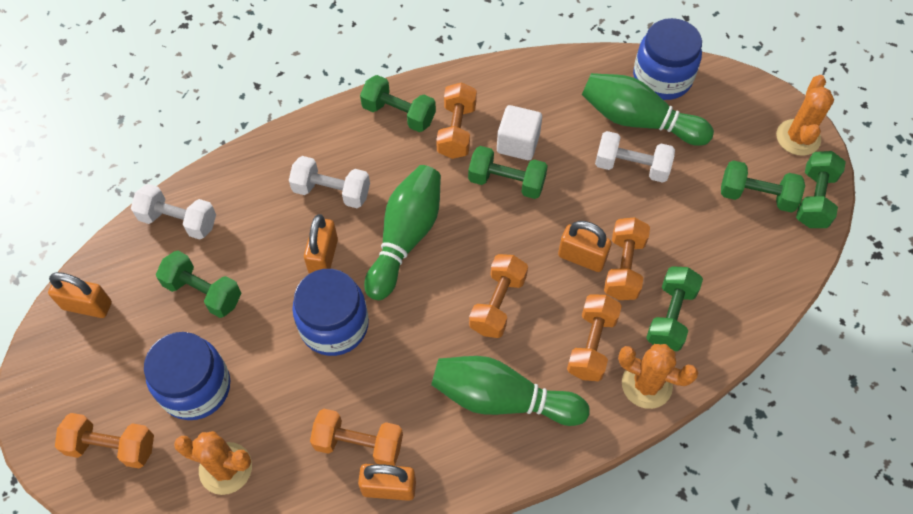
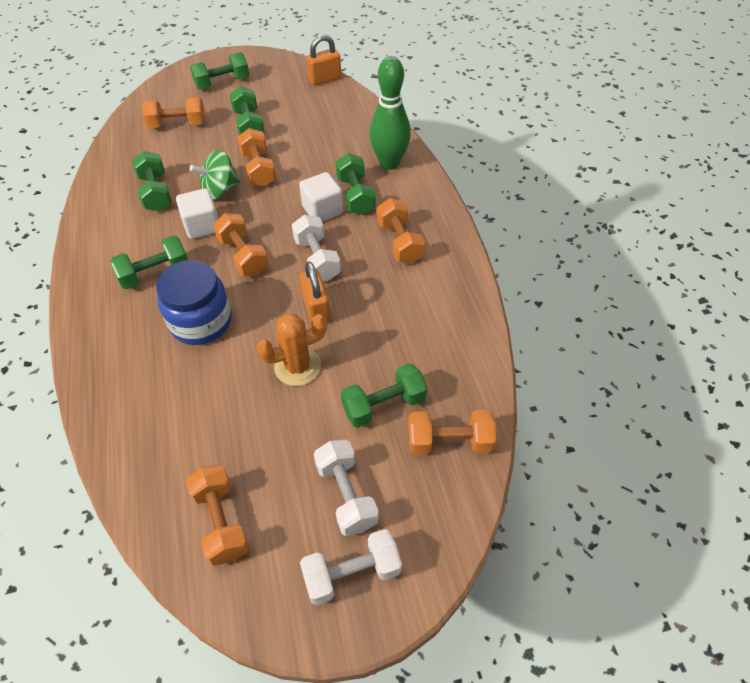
blue jar: [144,332,230,420] [292,269,369,356] [633,18,702,100] = 3 -> [156,260,232,345] = 1
green bowling pin: [364,165,441,300] [431,356,590,426] [582,73,714,146] = 3 -> [369,56,411,170] = 1
green spinning top: none = 0 -> [190,150,241,200] = 1
orange cactus: [174,431,252,495] [618,344,698,409] [776,75,834,156] = 3 -> [257,314,327,386] = 1
orange padlock: [48,272,112,318] [304,214,338,274] [358,464,416,501] [558,221,612,272] = 4 -> [299,262,331,323] [306,35,341,86] = 2
white cube: [497,105,542,160] = 1 -> [176,188,218,239] [299,172,343,222] = 2

